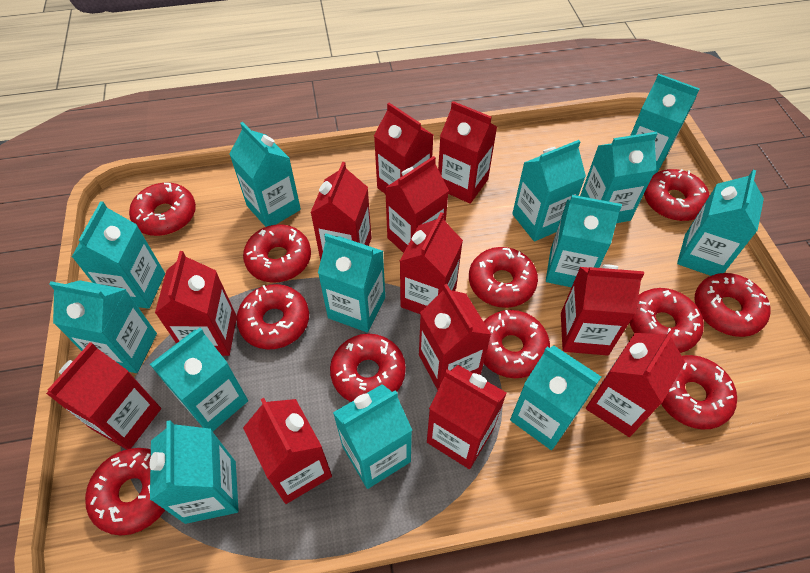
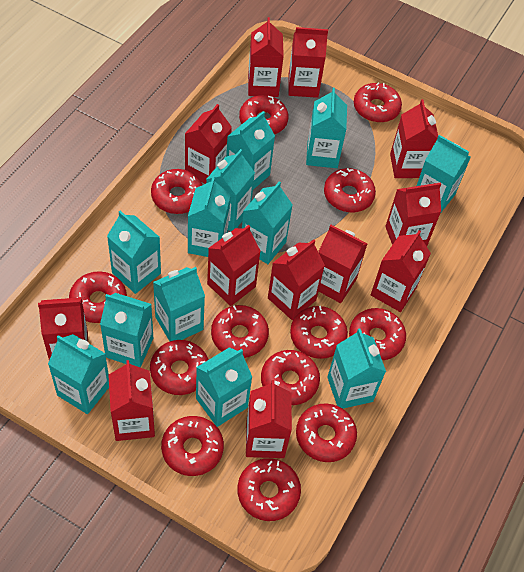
red donut: [85,448,165,536] [129,183,196,236] [236,284,309,349] [243,224,311,283] [330,334,406,402] [469,247,538,308] [483,310,550,378] [630,288,704,353] [644,169,710,221] [661,355,737,430] [694,273,770,337] = 11 -> [69,271,127,323] [150,340,208,395] [151,169,202,214] [161,416,224,476] [211,305,269,358] [237,458,301,521] [239,95,288,134] [261,350,320,405] [290,306,348,359] [296,403,357,462] [324,168,376,212] [349,308,406,360] [354,82,402,123] = 13
turquoise carton: [49,280,157,373] [72,201,165,309] [149,420,239,524] [150,328,248,432] [229,122,301,227] [318,233,385,333] [333,384,412,489] [510,346,601,450] [512,140,586,242] [546,195,622,287] [580,132,658,223] [630,74,700,174] [677,170,764,276] = 13 -> [48,334,109,414] [100,293,153,368] [107,211,161,294] [153,267,205,341] [188,177,231,257] [196,347,252,427] [206,149,255,231] [226,111,275,190] [242,182,293,264] [306,88,347,168] [327,329,386,409] [417,135,471,214] = 12

